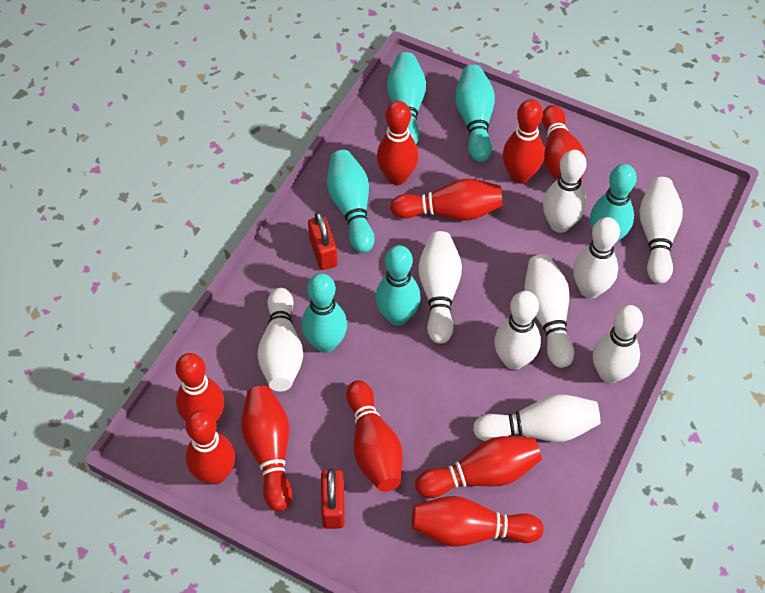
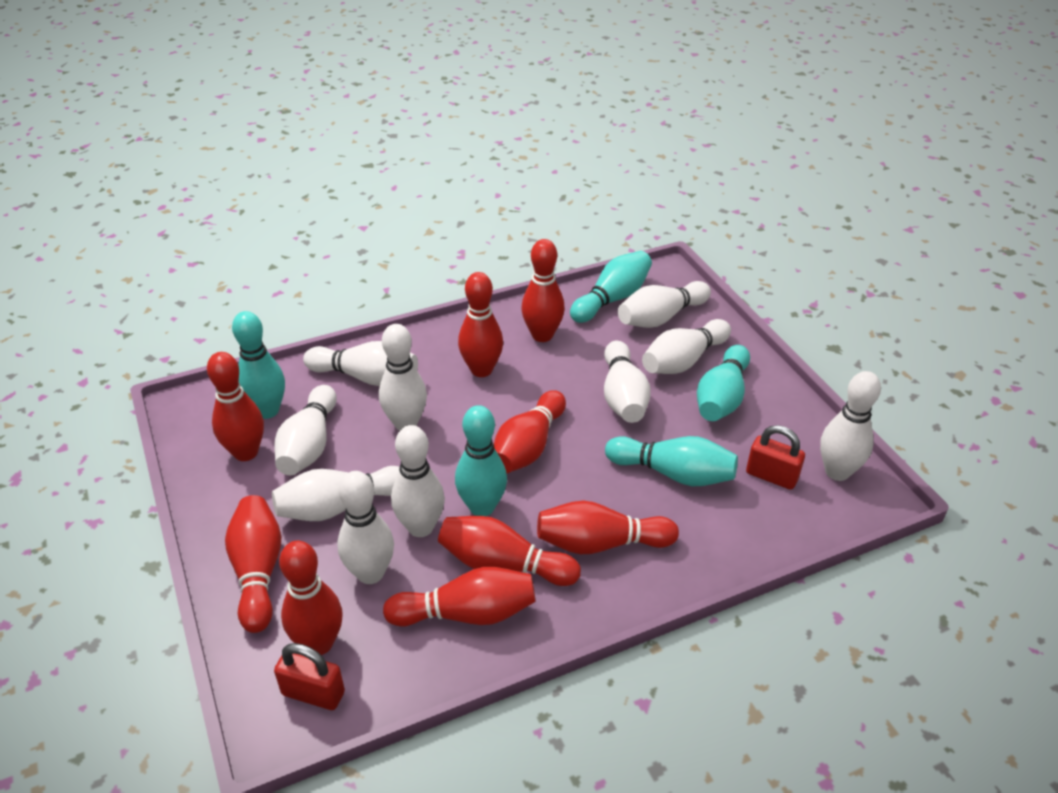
red bowling pin: [176,353,224,422] [186,410,235,485] [241,386,292,511] [346,380,403,492] [377,101,418,185] [390,178,503,221] [412,496,544,546] [415,436,542,498] [503,99,544,184] [542,105,586,181] = 10 -> [207,352,264,461] [225,495,282,633] [279,541,343,655] [383,567,535,627] [438,516,581,586] [458,272,503,377] [494,390,566,474] [521,239,565,342] [537,500,679,554] = 9
turquoise bowling pin: [302,273,347,353] [327,150,375,253] [376,245,421,326] [387,52,426,144] [455,65,495,162] [590,164,637,242] = 6 -> [232,311,285,419] [455,405,507,516] [570,251,652,323] [605,436,738,486] [697,345,750,421] = 5
white bowling pin: [257,288,303,391] [418,231,462,344] [473,394,601,442] [495,291,541,370] [524,254,574,368] [543,150,587,233] [573,217,620,298] [593,305,643,383] [639,177,683,284] = 9 -> [272,466,400,521] [274,385,337,475] [303,341,418,386] [337,471,394,584] [379,324,427,431] [391,425,445,537] [604,341,651,423] [618,281,711,328] [642,319,731,374] [820,371,881,481] = 10

